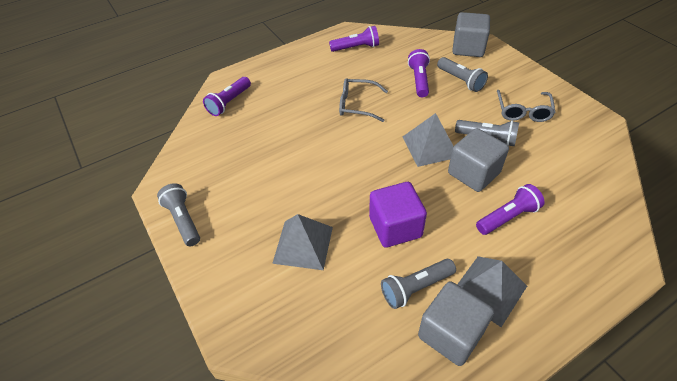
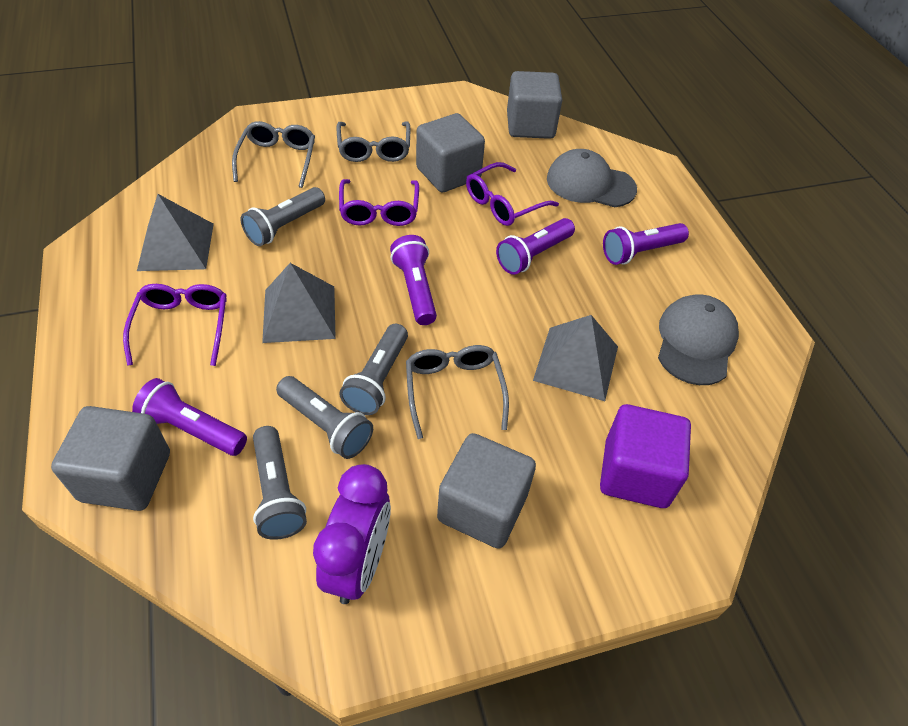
grey cap: none = 0 -> [547,149,637,207] [658,295,739,385] = 2
grey cube: [418,281,494,366] [448,128,509,192] [452,12,490,57] = 3 -> [51,406,170,511] [416,113,485,192] [437,433,536,549] [507,71,562,139] = 4
grey glasses: [339,78,388,122] [497,90,556,122] = 2 -> [232,121,315,188] [337,121,410,162] [406,345,509,439] = 3
purple clock: none = 0 -> [313,464,391,604] = 1
purple glasses: none = 0 -> [123,284,227,366] [339,179,419,226] [466,162,559,226] = 3

